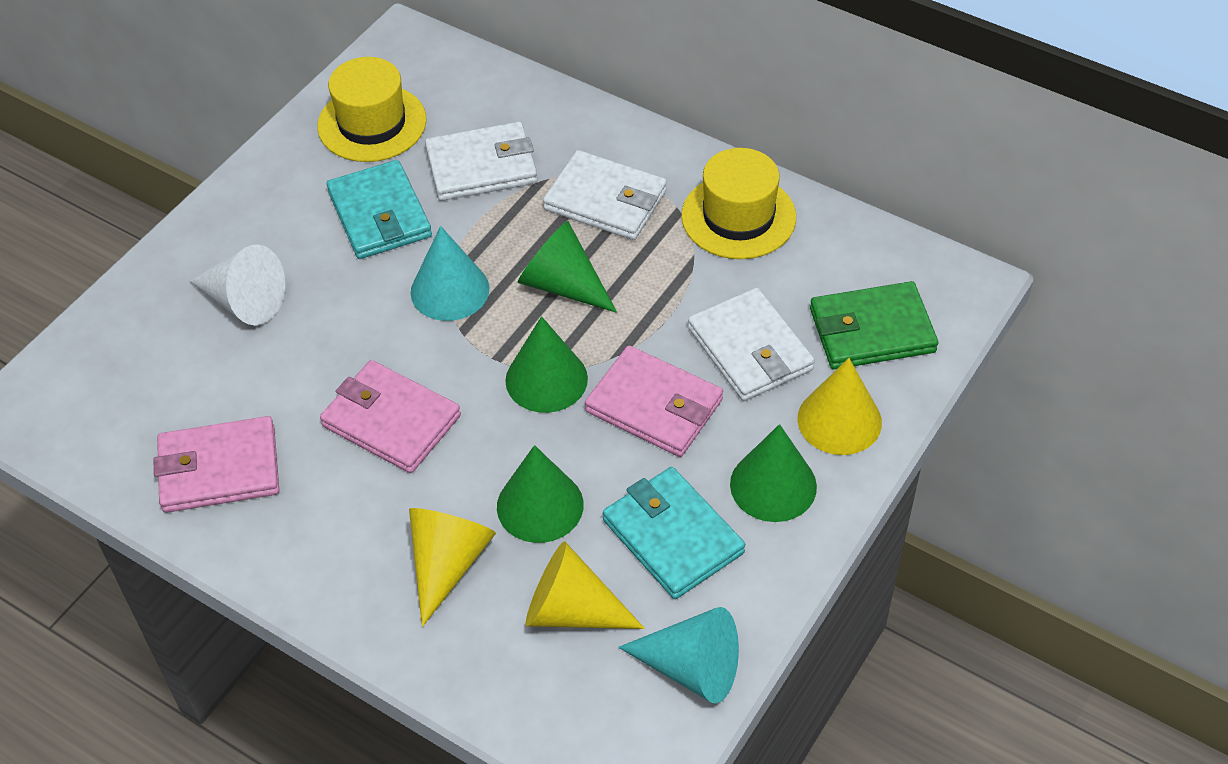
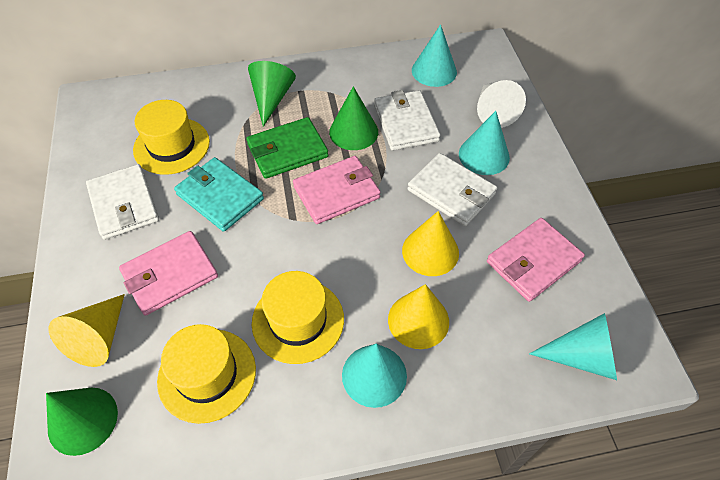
green cone: [497,445,584,543] [505,316,588,413] [518,221,617,313] [730,424,817,522] = 4 -> [46,388,118,456] [248,61,296,127] [329,86,378,150] = 3
turquoise cone: [411,226,489,321] [618,607,739,704] = 2 -> [342,344,407,408] [412,24,457,87] [459,111,510,175] [529,313,617,380] = 4
turquoise wallet: [326,160,432,259] [603,467,745,599] = 2 -> [174,157,264,232] = 1
yellow hat: [317,57,427,162] [681,148,796,259] = 2 -> [133,100,210,175] [157,324,256,424] [252,271,344,364] = 3

